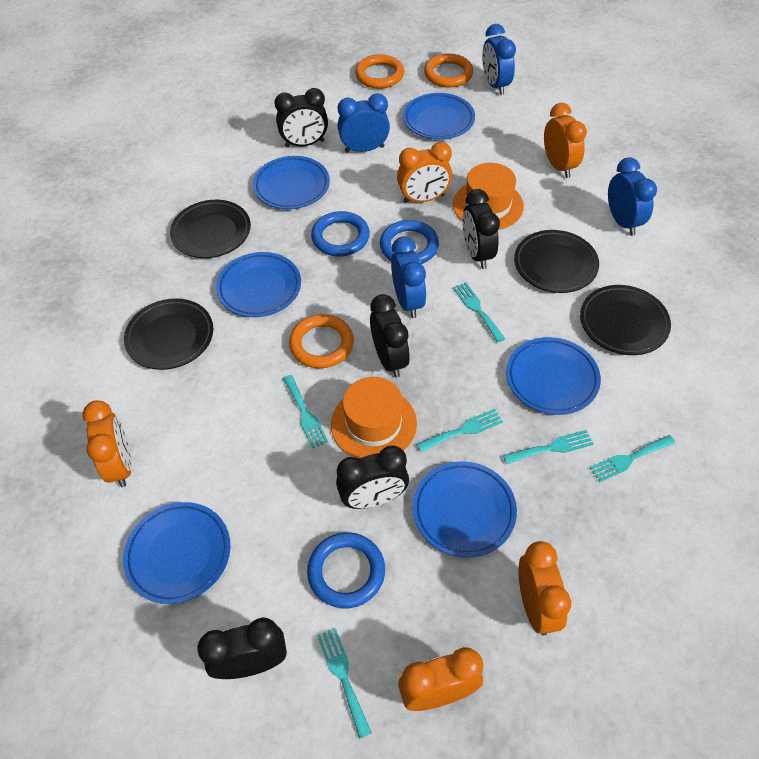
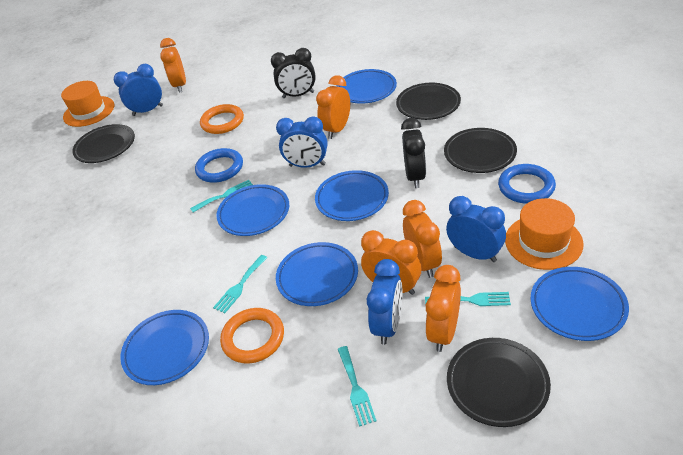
black clock: [197,617,287,679] [275,88,328,148] [336,446,409,509] [370,294,410,378] [462,189,500,269] = 5 -> [271,48,316,98] [401,118,426,188] = 2
blue ring: [307,532,385,608] [311,211,370,256] [380,220,439,264] = 3 -> [195,148,243,183] [498,164,556,204] = 2
orange ring: [289,314,354,368] [355,54,404,89] [424,53,473,88] = 3 -> [200,104,244,134] [220,308,284,364] = 2
turquoise fork: [283,375,328,448] [317,628,372,739] [417,409,503,452] [453,282,505,343] [503,430,594,464] [590,435,675,482] = 6 -> [190,180,253,212] [213,255,267,313] [338,346,377,427] [425,292,511,306] = 4

